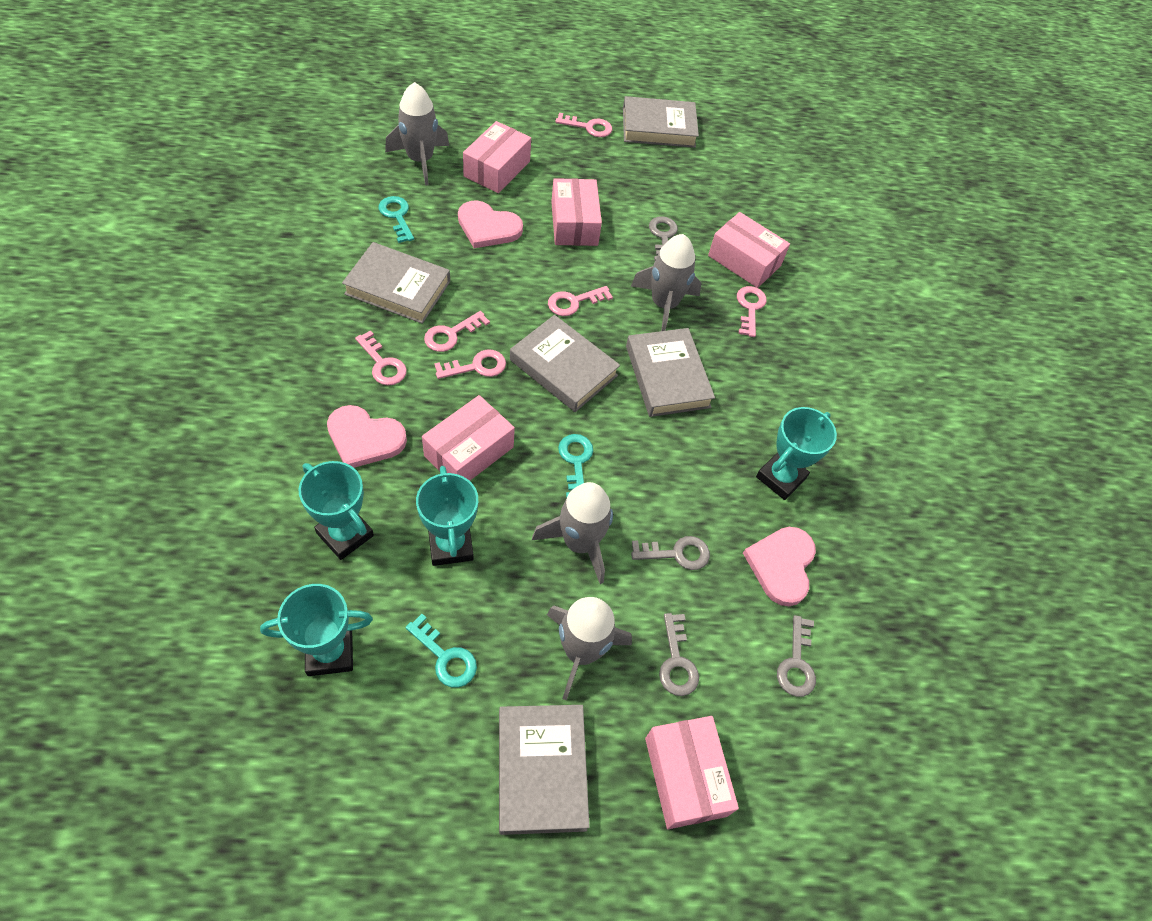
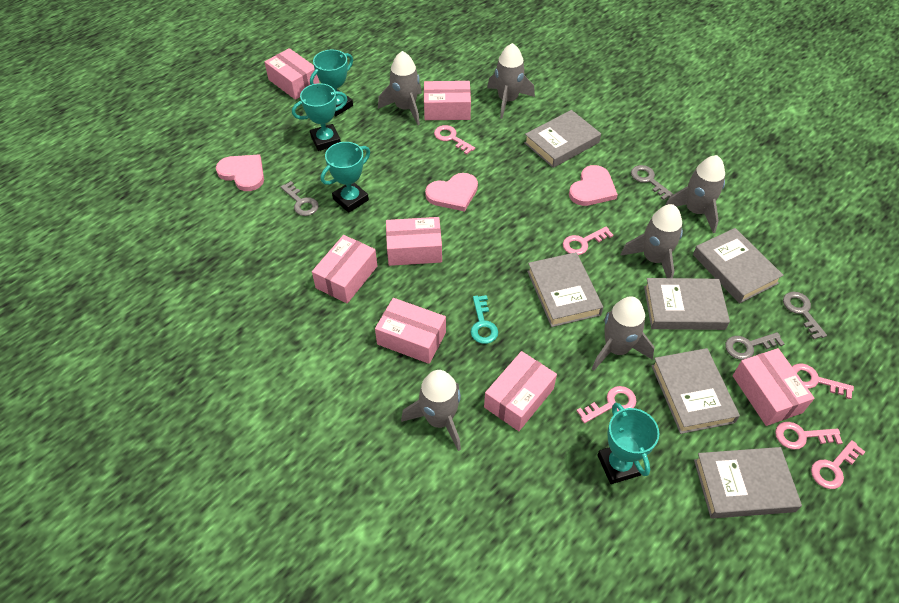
grey book: [342,242,450,324] [499,705,590,835] [510,315,620,412] [623,96,699,148] [626,328,715,417] = 5 -> [524,110,601,168] [527,252,603,327] [644,278,730,330] [651,348,740,434] [693,228,784,303] [694,447,802,519] = 6
grey rocket: [385,82,449,186] [532,482,613,584] [547,597,632,700] [631,234,702,331] = 4 -> [378,51,422,125] [401,370,461,451] [487,43,535,119] [592,297,655,371] [621,204,683,278] [666,155,725,233] = 6
pink box: [422,395,515,481] [463,121,531,193] [551,178,602,246] [645,716,739,829] [708,212,790,288] = 5 -> [264,48,319,100] [312,235,377,303] [375,298,446,364] [386,217,442,266] [424,81,471,120] [484,351,557,431] [733,348,815,426] = 7
turquoise key: [379,196,414,243] [405,614,477,688] [558,434,593,498] = 3 -> [471,295,498,344] = 1

